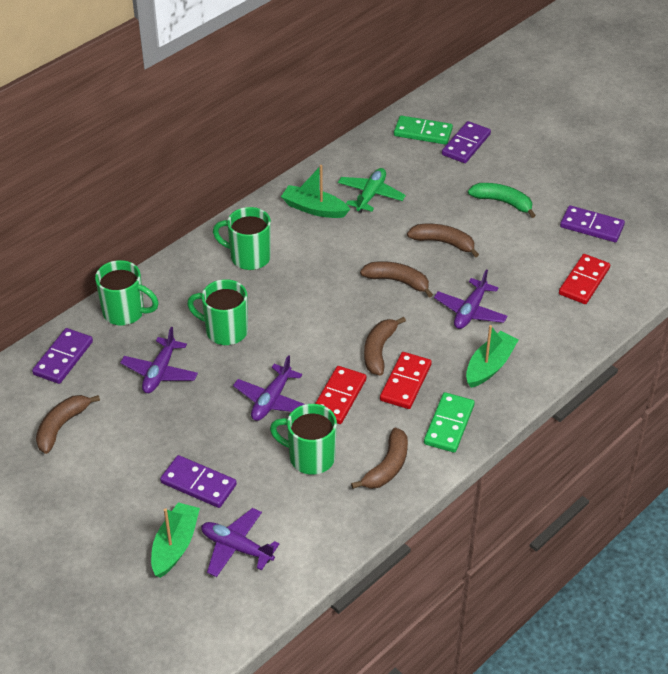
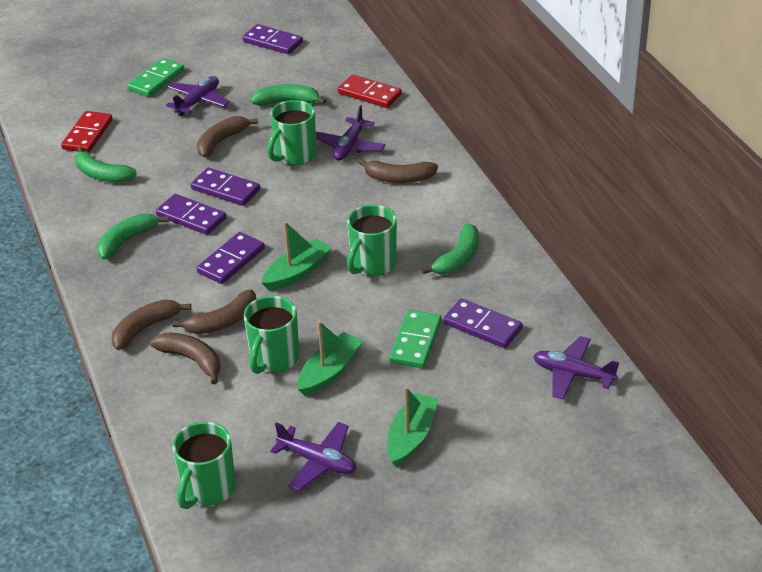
green banana: [468,183,536,218] = 1 -> [75,146,137,182] [97,213,168,260] [251,84,326,106] [422,224,479,274] = 4
green plane: [338,168,406,213] = 1 -> none = 0
purple domino: [32,328,93,384] [160,455,237,508] [442,121,491,163] [560,205,625,242] = 4 -> [156,194,226,235] [191,168,260,206] [197,232,265,284] [243,24,303,54] [443,298,523,348] = 5
red domino: [315,366,366,424] [380,352,432,409] [559,254,610,304] = 3 -> [61,111,113,153] [338,74,402,108] = 2

